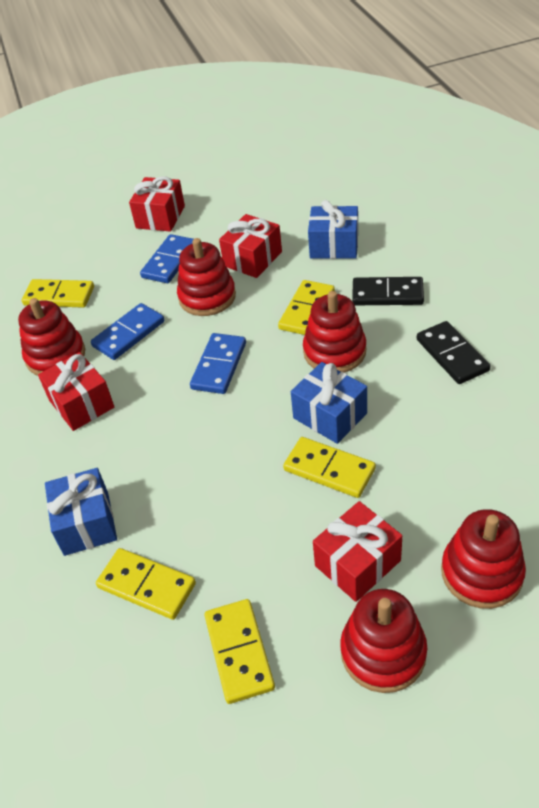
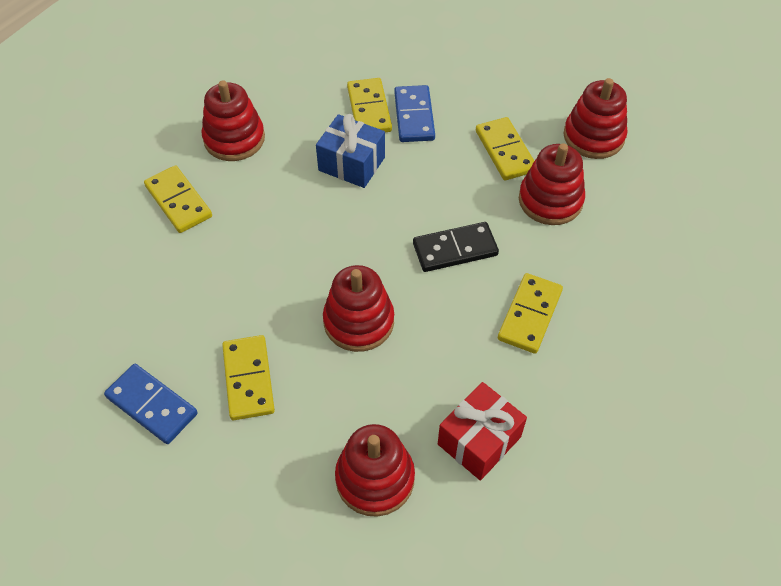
black domino: [352,277,424,305] [417,321,490,384] = 2 -> [413,222,499,272] = 1
blue domino: [91,303,164,360] [140,234,193,283] [190,333,246,394] = 3 -> [104,364,198,444] [394,85,435,142] = 2
blue gift: [45,468,117,556] [291,362,367,444] [308,200,358,259] = 3 -> [316,114,385,188] = 1
red gift: [38,352,114,431] [129,176,185,232] [219,214,282,278] [313,501,402,602] = 4 -> [438,382,527,481] = 1

